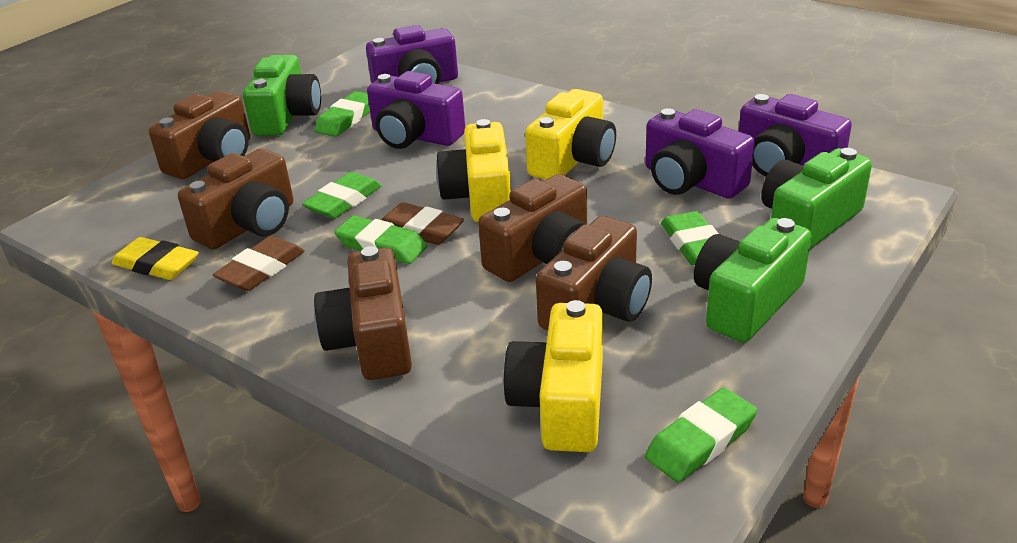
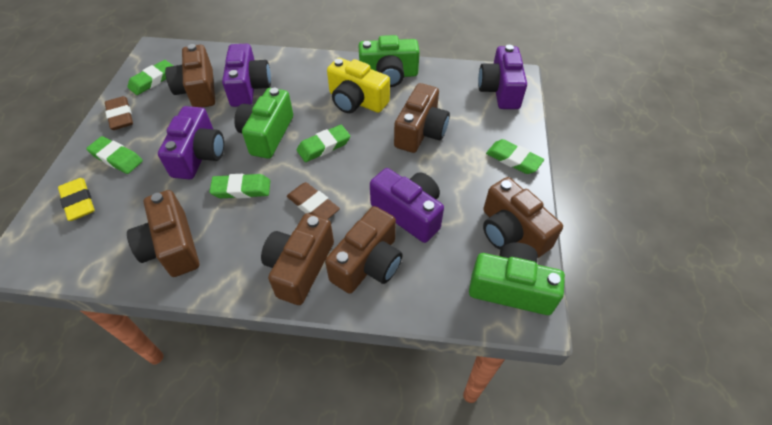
brown camera: [149,91,250,179] [178,148,293,249] [314,246,412,380] [478,174,587,282] [536,216,652,331] = 5 -> [127,190,199,277] [165,44,215,108] [261,213,334,305] [325,206,403,294] [394,83,450,153] [483,177,563,258] = 6
yellow camera: [436,119,511,222] [503,300,603,452] [525,89,616,180] = 3 -> [327,58,390,113] = 1

